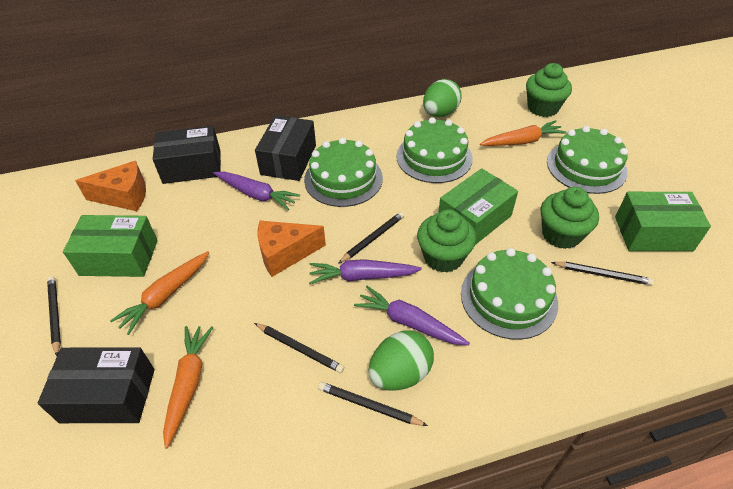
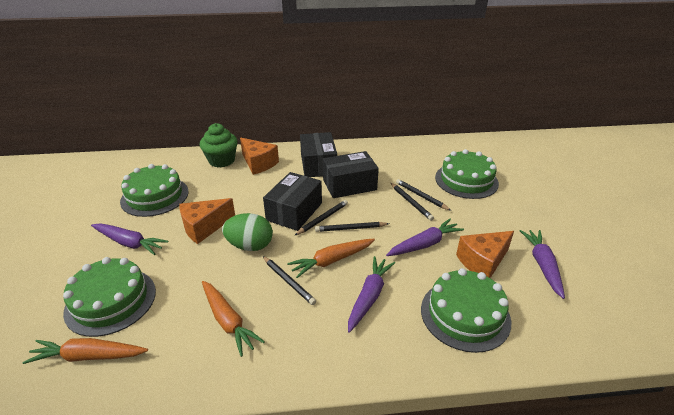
green box: [63,215,158,277] [438,168,518,245] [615,192,711,251] = 3 -> none = 0
green cupcake: [417,210,476,273] [526,63,572,117] [541,187,599,249] = 3 -> [200,123,238,167] = 1
green egg: [369,330,434,390] [423,79,462,117] = 2 -> [222,213,273,251] = 1
orange cheese: [75,161,146,211] [257,221,326,277] = 2 -> [179,198,235,244] [240,138,279,175] [456,231,514,278] = 3
purple carrot: [213,172,300,210] [309,259,422,284] [354,286,470,345] = 3 -> [91,223,168,255] [348,256,395,333] [386,219,464,256] [520,230,565,299] = 4

